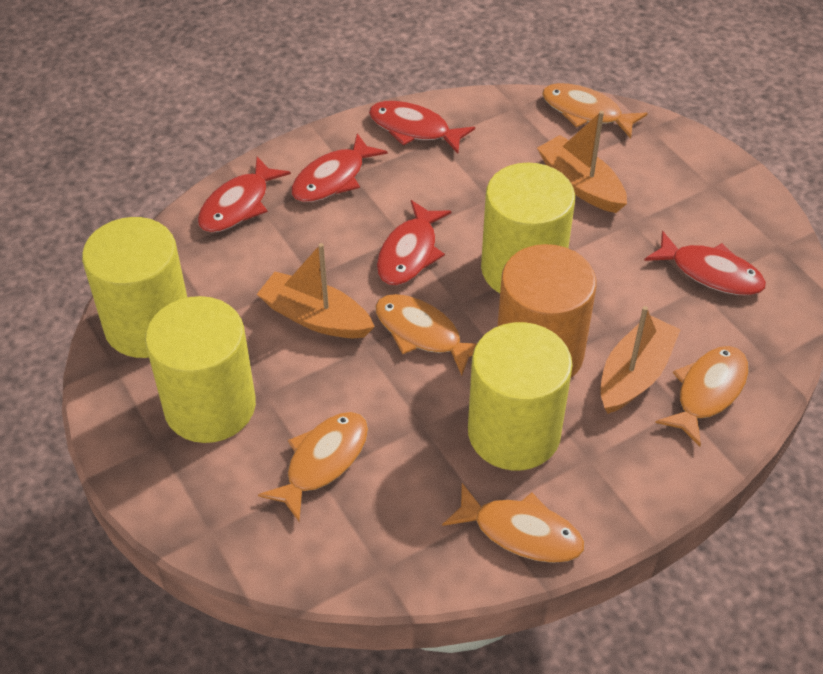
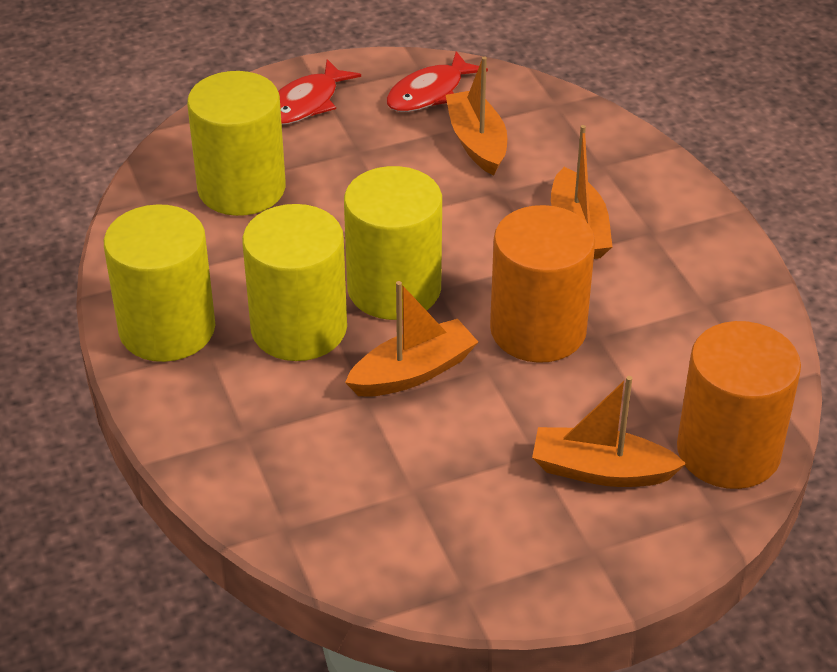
orange boat: [257,243,375,338] [537,111,627,213] [600,306,681,414] = 3 -> [345,281,478,397] [446,57,507,176] [532,376,686,487] [551,125,613,259] = 4
orange cylinder: [497,244,596,378] = 1 -> [490,205,595,363] [677,321,801,489] = 2
orange fish: [258,412,368,521] [375,294,477,375] [442,483,584,563] [542,83,648,138] [655,346,749,446] = 5 -> none = 0
red fish: [198,157,291,233] [291,133,388,202] [369,101,475,154] [377,200,451,285] [644,231,766,296] = 5 -> [278,59,361,125] [386,51,488,112] = 2

